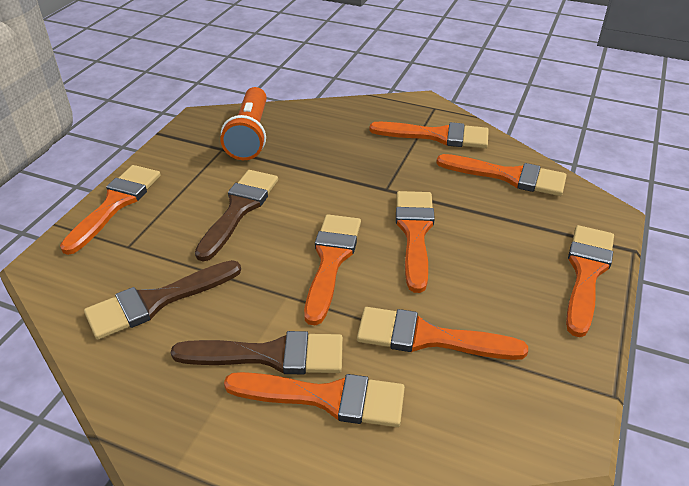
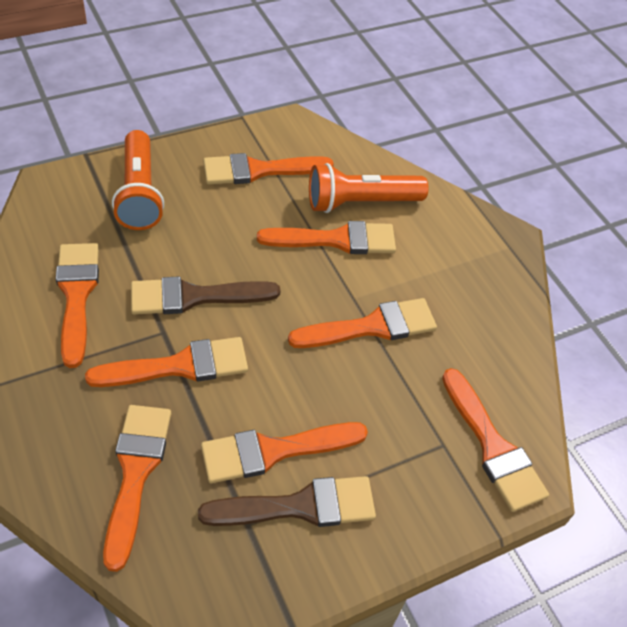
brown brush: [84,260,241,340] [170,331,343,374] [195,170,278,261] = 3 -> [131,276,280,315] [198,476,376,527] = 2
orange flashlight: [221,87,267,160] = 1 -> [112,130,164,230] [309,163,429,213] = 2

